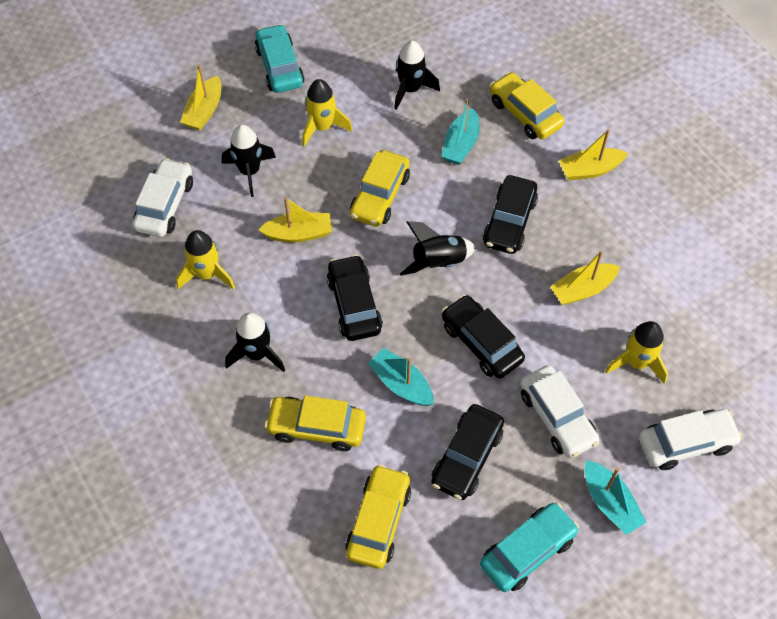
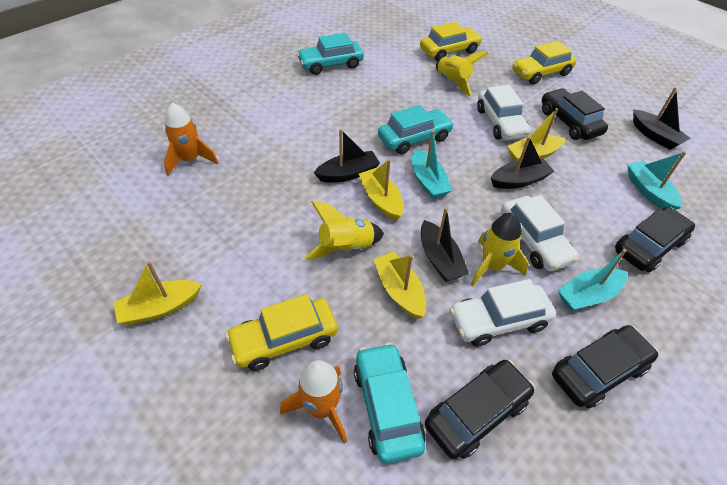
black boat: none = 0 -> [314,129,380,183] [421,207,469,282] [491,136,554,189] [633,87,691,150] = 4
black rocket: [222,125,276,197] [225,312,285,372] [394,41,440,110] [399,221,476,276] = 4 -> none = 0
orange rocket: none = 0 -> [164,103,218,175] [280,360,347,444] = 2
turquoise car: [255,24,304,93] [480,503,579,592] = 2 -> [297,33,364,75] [354,343,426,464] [378,105,454,154] = 3
yellow car: [264,395,366,451] [345,464,411,569] [350,150,410,227] [490,72,564,139] = 4 -> [226,294,338,371] [420,22,482,61] [512,41,577,84] = 3

